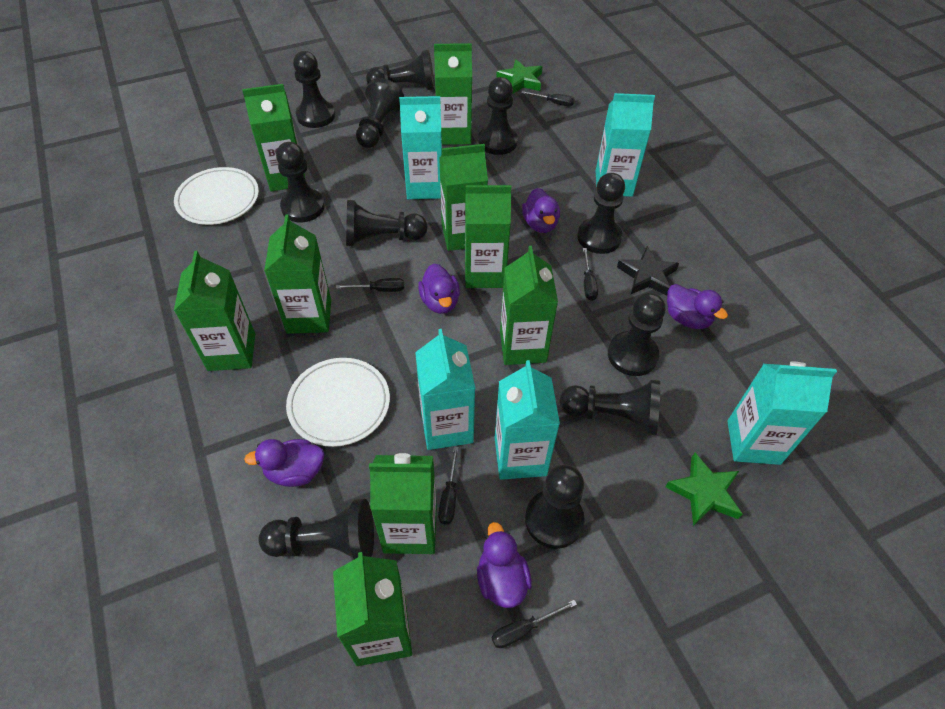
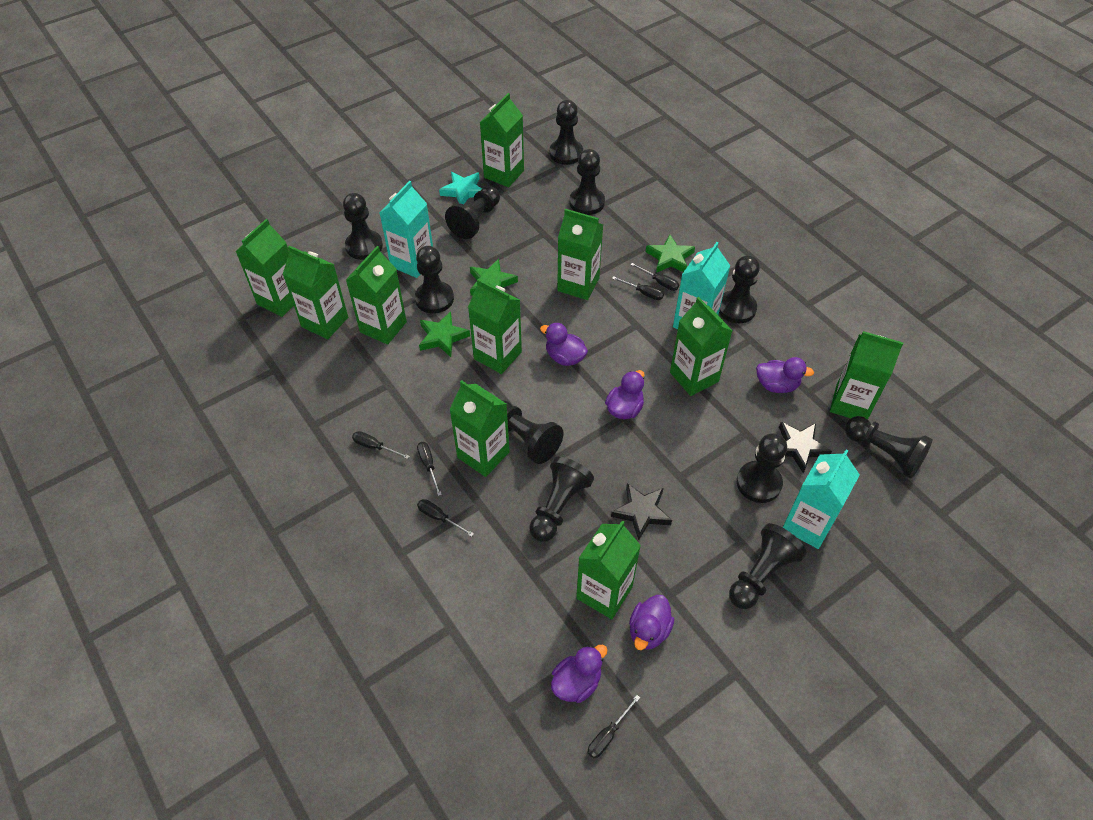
black screwdriver: [336,278,404,292] [438,446,459,525] [492,600,577,648] [521,91,575,106] [583,248,598,301] = 5 -> [352,431,410,459] [417,442,442,496] [417,499,474,537] [588,695,640,758] [612,276,664,300] [630,263,679,291] = 6
black star: [617,246,679,296] = 1 -> [611,483,672,540] [779,422,832,473] = 2
green carton: [174,251,255,371] [242,84,305,191] [264,214,331,334] [333,552,412,666] [369,453,437,554] [434,43,472,145] [439,144,488,251] [465,185,511,288] [500,246,558,365] = 9 -> [236,219,294,317] [283,245,348,339] [346,246,407,345] [449,380,510,477] [468,279,522,374] [480,93,524,187] [557,209,604,300] [576,521,641,619] [670,297,733,396] [830,331,903,419] = 10
green star: [496,59,542,94] [665,452,742,526] = 2 -> [419,311,470,357] [470,259,518,296] [646,234,695,272] = 3
turquoise carton: [399,96,442,199] [415,329,475,450] [495,360,560,480] [595,93,655,197] [727,361,837,465] = 5 -> [380,181,433,278] [673,242,730,329] [782,450,860,549] = 3
turquoise star: none = 0 -> [439,172,482,204] = 1
white plate: [174,167,259,225] [286,358,390,447] = 2 -> none = 0

